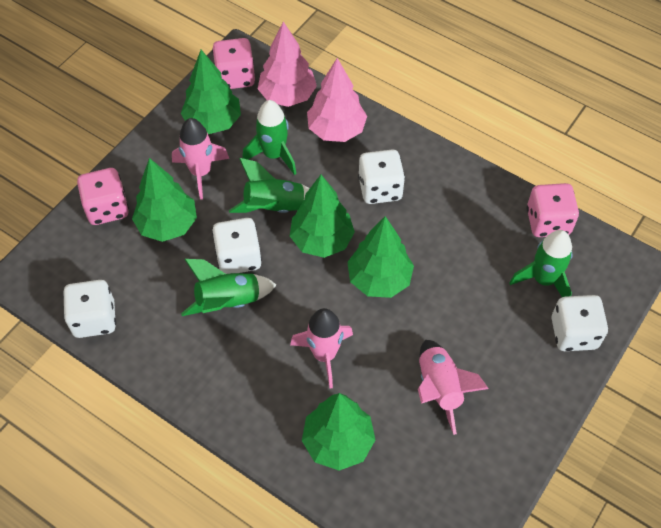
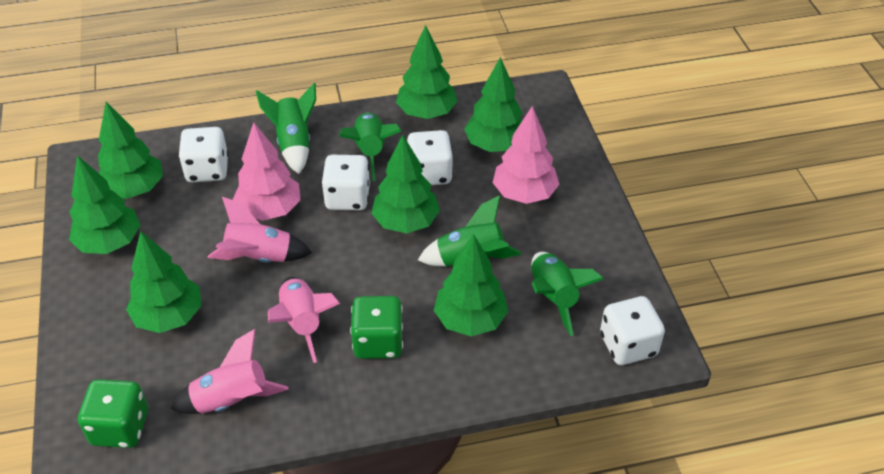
green dice: none = 0 -> [78,379,148,448] [350,296,403,359] = 2
green tree: [132,158,197,242] [181,50,241,134] [290,175,355,258] [302,393,375,471] [347,216,414,298] = 5 -> [69,155,140,254] [98,102,163,199] [126,231,201,333] [371,135,440,234] [396,25,458,119] [434,234,509,336] [464,57,523,152] = 7
pink dice: [77,168,129,225] [212,38,255,89] [527,183,579,237] = 3 -> none = 0

